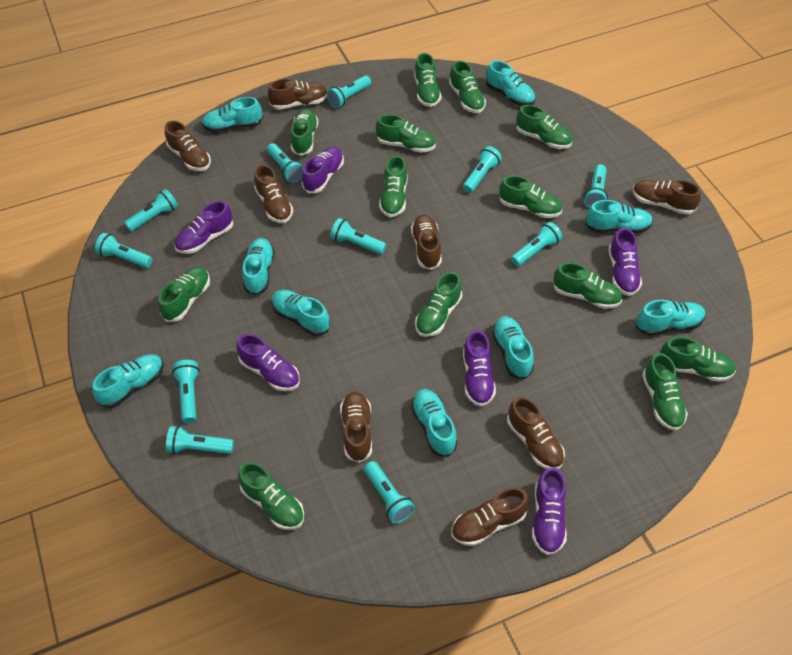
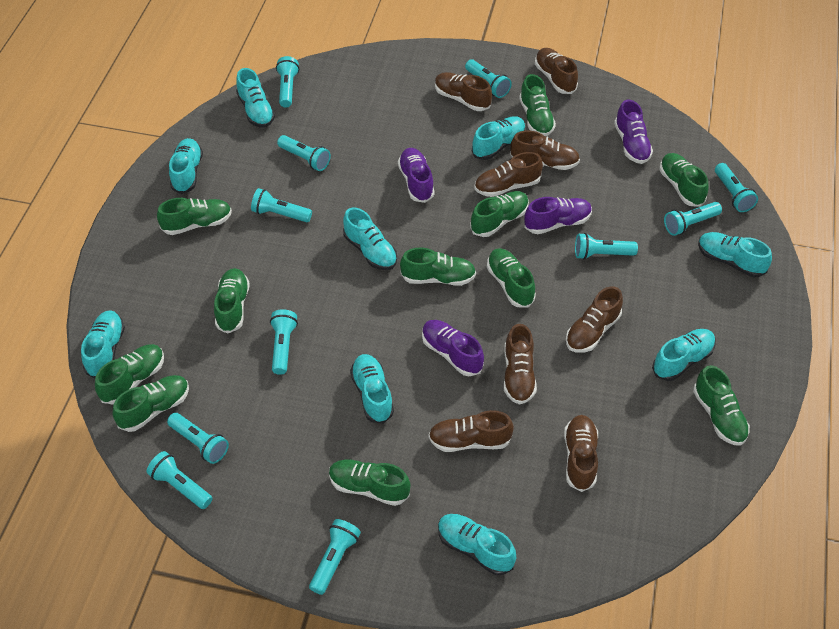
green shoe: [158,267,210,322] [238,462,304,530] [290,109,318,156] [376,114,436,153] [379,155,408,217] [414,53,441,107] [415,272,462,337] [449,60,486,113] [499,175,562,218] [516,105,573,149] [553,262,622,309] [642,353,688,431] [660,337,736,382] = 13 -> [95,344,164,404] [112,375,189,432] [157,198,232,235] [214,268,250,333] [329,460,410,506] [400,248,476,286] [470,191,529,237] [487,248,536,308] [519,74,556,136] [659,153,708,207] [693,365,750,446] = 11
purple shoe: [174,201,233,254] [237,334,300,391] [302,147,344,193] [463,330,496,407] [532,467,567,555] [608,228,642,296] = 6 -> [398,148,435,203] [422,320,484,376] [524,197,592,234] [614,100,653,164] = 4

